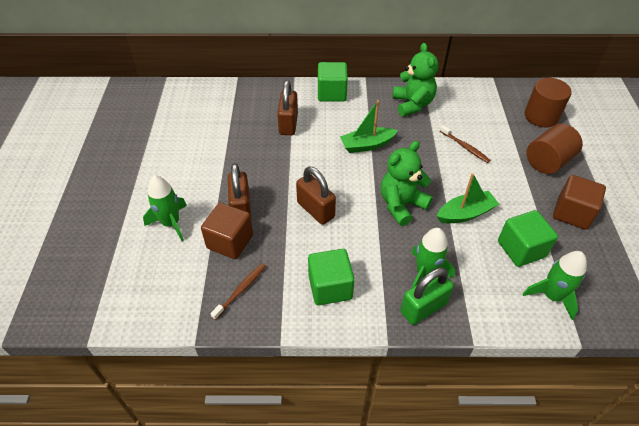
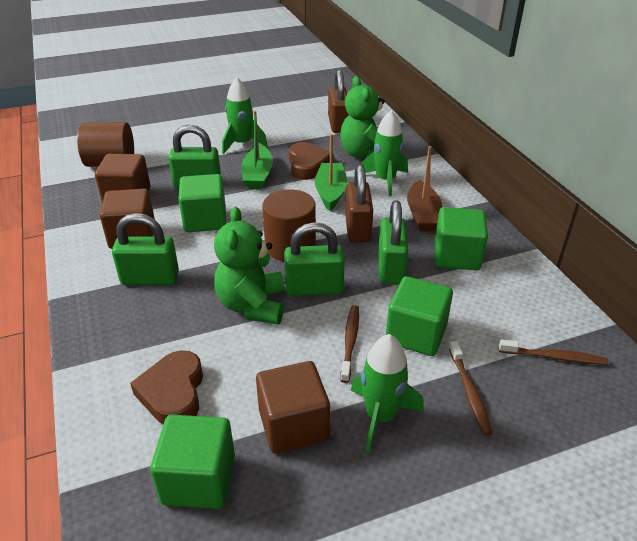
brown boat: none = 0 -> [407,146,442,232] = 1
brown cube: [201,203,253,259] [553,175,606,230] = 2 -> [95,154,150,202] [100,189,155,249] [256,361,330,454] = 3
brown heart: none = 0 -> [130,350,203,425] [289,142,334,180] = 2
brown padlock: [228,163,251,216] [277,80,298,135] [296,166,336,225] = 3 -> [328,69,349,133] [345,164,373,243] = 2
brown toothbrush: [210,263,266,320] [440,125,490,163] = 2 -> [340,305,359,383] [449,341,493,436] [499,339,608,365] = 3
green cube: [308,249,355,305] [318,62,348,102] [498,210,558,267] = 3 -> [150,415,235,509] [179,174,226,232] [386,276,453,356] [435,207,488,270] = 4
green padlock: [401,267,454,325] = 1 -> [112,213,179,285] [169,125,221,188] [284,222,345,296] [378,201,408,284] = 4

